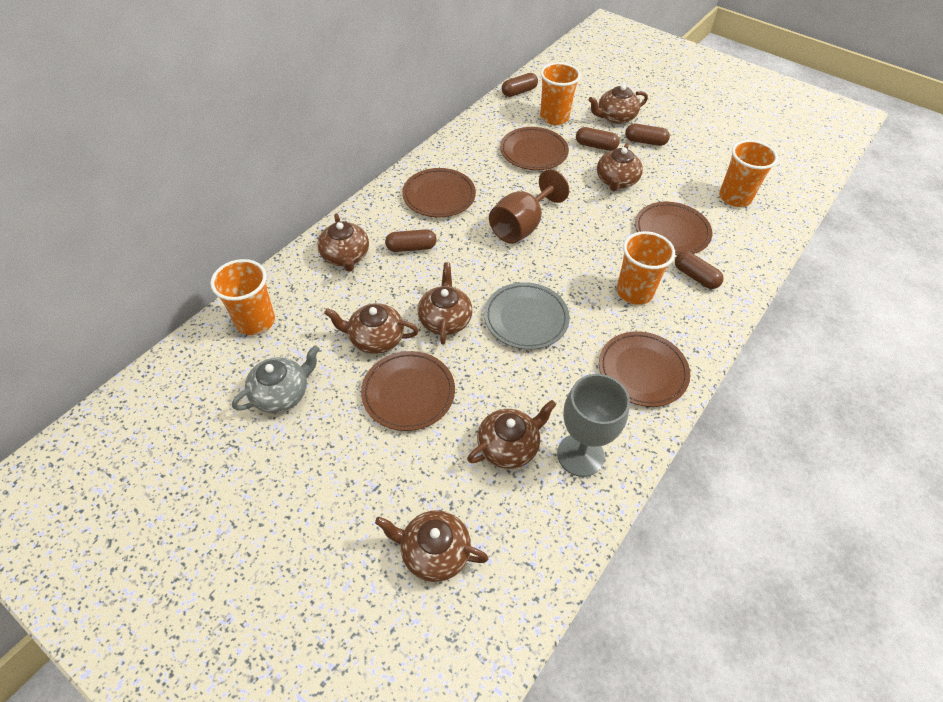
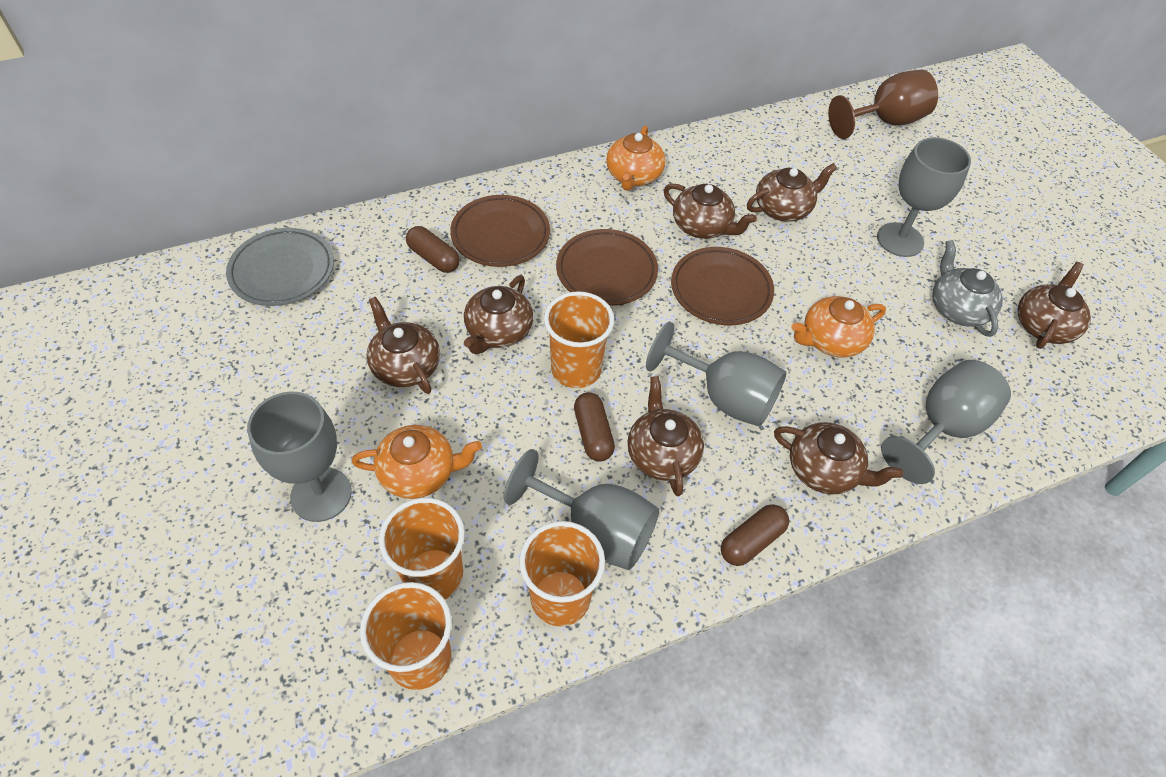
brown capsule: [385,229,437,252] [502,73,538,97] [576,127,620,151] [625,124,670,146] [675,251,724,289] = 5 -> [406,226,460,273] [574,392,615,462] [721,504,789,566] = 3
brown plate: [361,351,455,431] [402,168,476,217] [500,127,569,170] [599,331,690,407] [635,202,713,255] = 5 -> [450,195,550,267] [556,229,658,306] [671,247,774,325] = 3
grey goblet: [557,374,630,477] = 1 -> [247,391,352,522] [504,449,659,570] [646,322,787,427] [877,137,971,257] [881,360,1011,484] = 5
orange teapot: none = 0 -> [352,425,482,499] [606,126,666,191] [791,296,886,357] = 3

